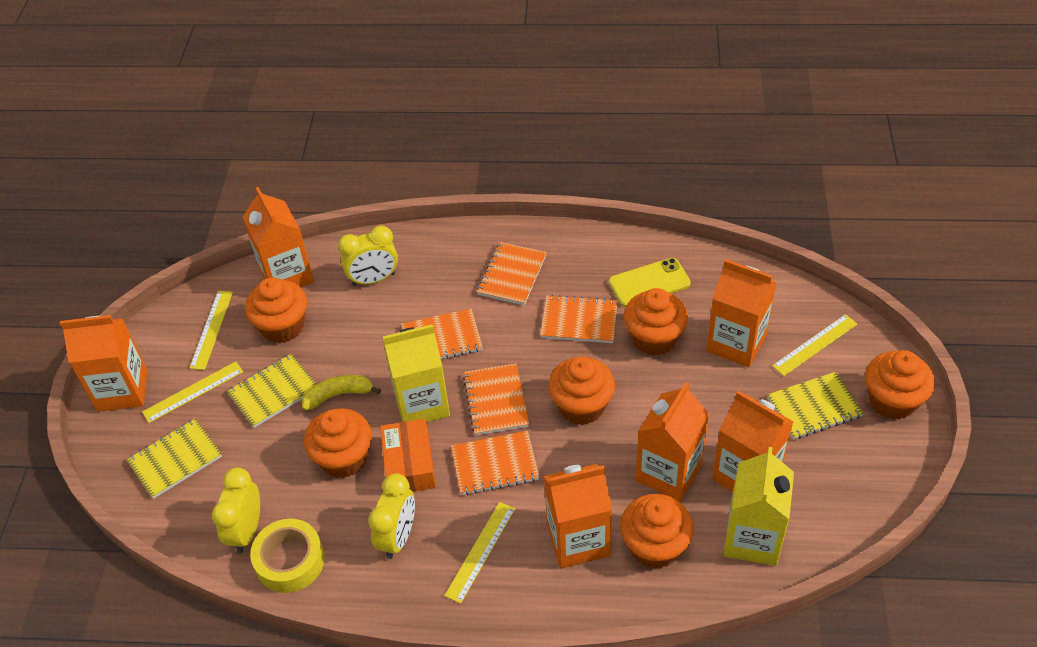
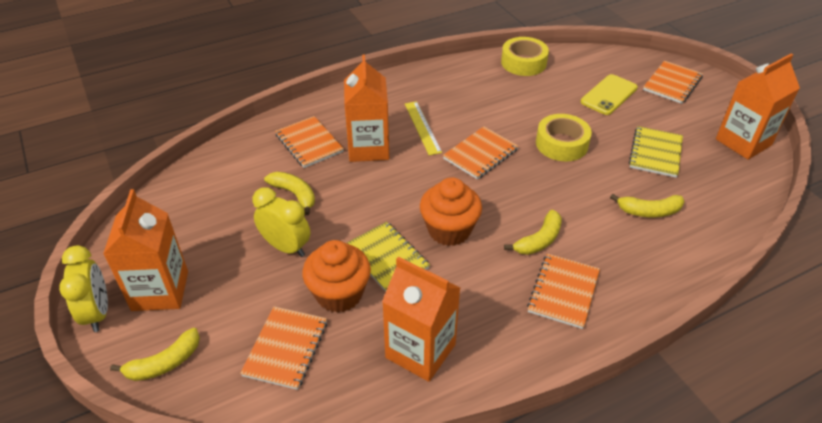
orange box: [380,419,436,492] = 1 -> none = 0
orange carton: [60,315,147,412] [242,187,314,287] [544,464,612,568] [635,382,709,501] [706,259,777,367] [712,391,794,492] = 6 -> [103,189,188,311] [344,54,389,162] [382,257,460,382] [716,53,800,160] = 4
orange cupcake: [245,277,307,343] [304,408,372,478] [548,356,615,425] [620,494,694,569] [624,288,688,355] [865,350,935,420] = 6 -> [302,240,371,313] [420,177,482,246] = 2
yellow banana: [302,375,381,410] = 1 -> [110,328,200,381] [264,172,315,215] [504,210,562,255] [610,194,685,217] = 4
yellow carton: [383,324,450,422] [724,447,794,566] = 2 -> none = 0
yellow clock: [212,467,260,553] [338,225,398,286] [368,473,415,559] = 3 -> [59,245,108,332] [252,187,310,257] = 2
yellow notebook: [126,419,222,499] [227,354,316,428] [768,372,864,440] = 3 -> [347,222,430,292] [629,126,683,178] = 2
yellow ruler: [142,361,243,423] [189,291,233,370] [444,502,515,604] [772,314,857,376] = 4 -> [405,101,442,155] = 1
yellow tape: [250,519,325,593] = 1 -> [501,37,549,76] [536,114,592,161] = 2

